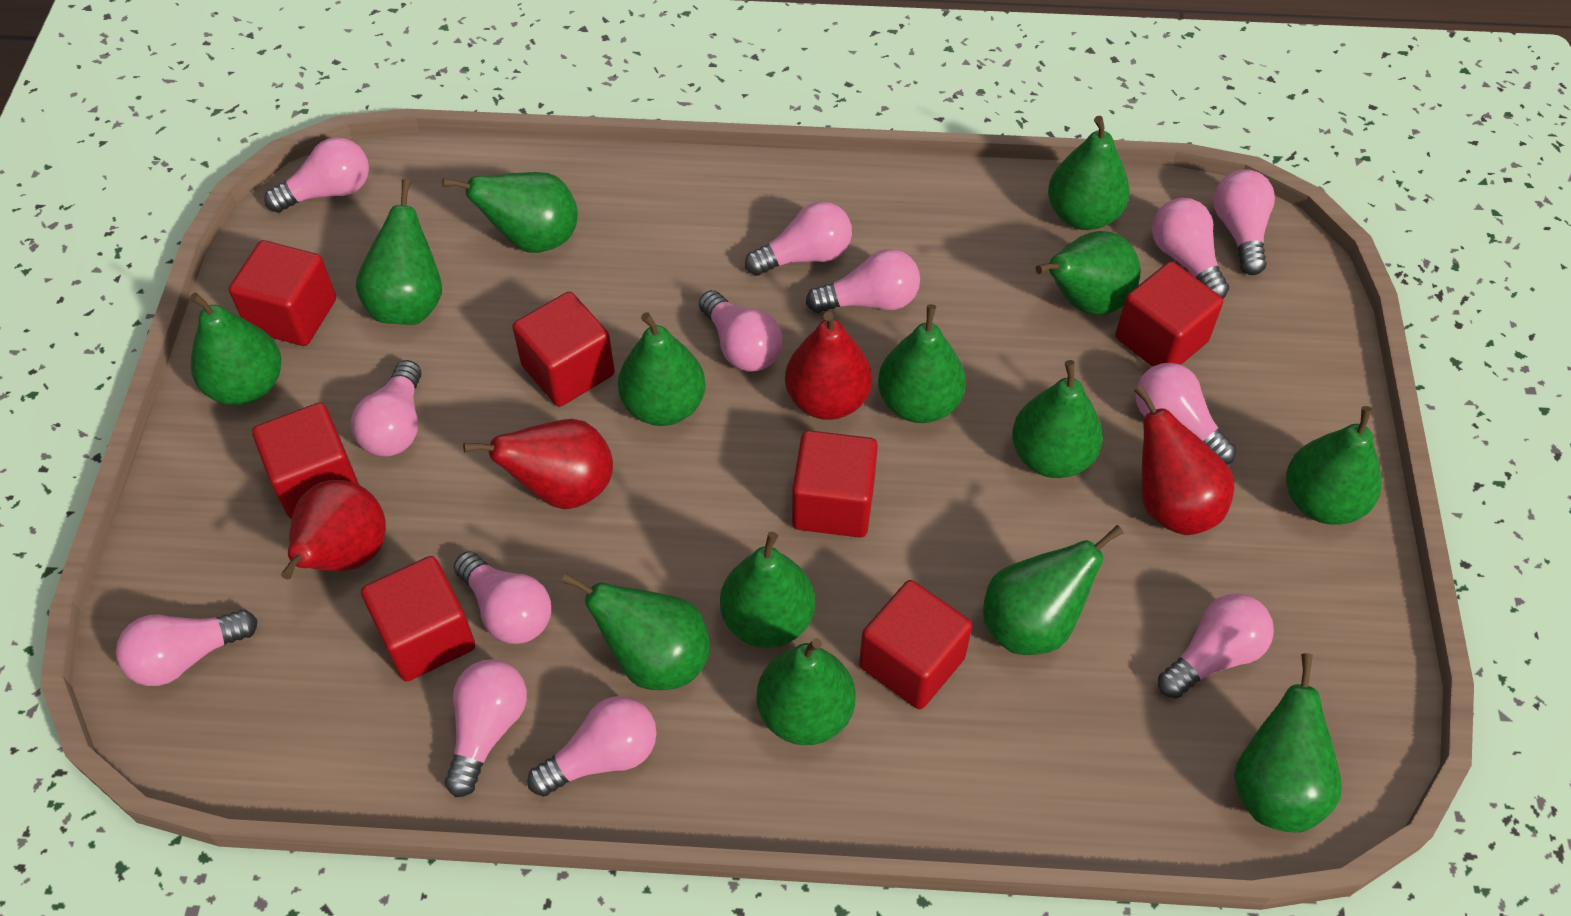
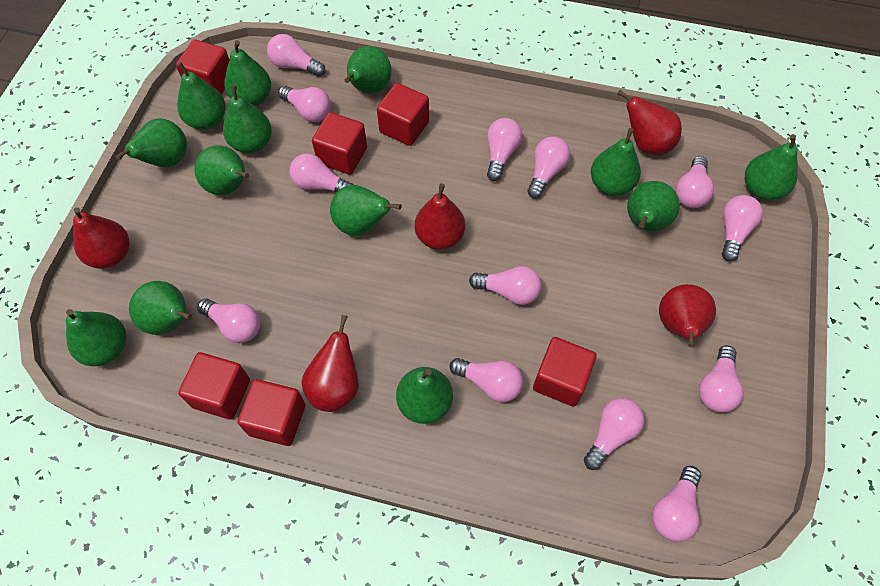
green pear: [190,293,281,405] [356,179,442,325] [443,172,578,253] [562,573,710,690] [618,312,706,426] [720,532,815,648] [757,638,855,745] [878,304,966,423] [983,525,1123,655] [1012,360,1103,478] [1035,231,1141,315] [1048,116,1130,230] [1234,653,1342,833] [1286,406,1382,525] = 14 -> [66,309,126,366] [115,118,187,167] [129,281,192,335] [177,62,226,130] [194,145,249,195] [223,84,272,153] [224,40,271,106] [330,185,402,236] [345,46,392,94] [396,367,453,424] [591,128,641,196] [627,181,680,231] [745,134,798,200] = 13
red cube: [229,240,336,346] [252,402,359,519] [361,556,475,682] [512,292,615,407] [792,430,878,538] [859,580,972,709] [1115,261,1223,367] = 7 -> [176,39,230,95] [178,352,250,420] [237,379,305,446] [312,112,367,175] [377,83,429,146] [533,337,597,407] = 6
red pear: [281,480,386,580] [463,419,613,509] [785,312,872,420] [1135,385,1235,535] = 4 -> [73,207,129,269] [301,315,359,412] [415,183,465,250] [617,90,682,155] [659,284,716,348] = 5

